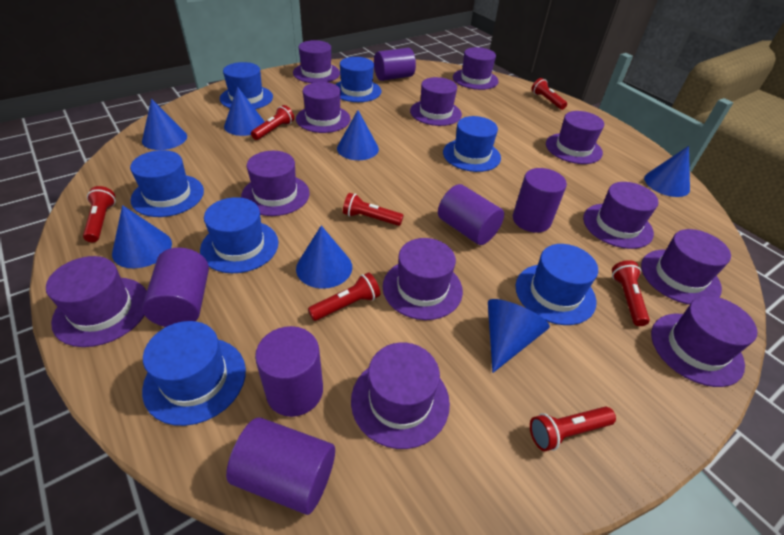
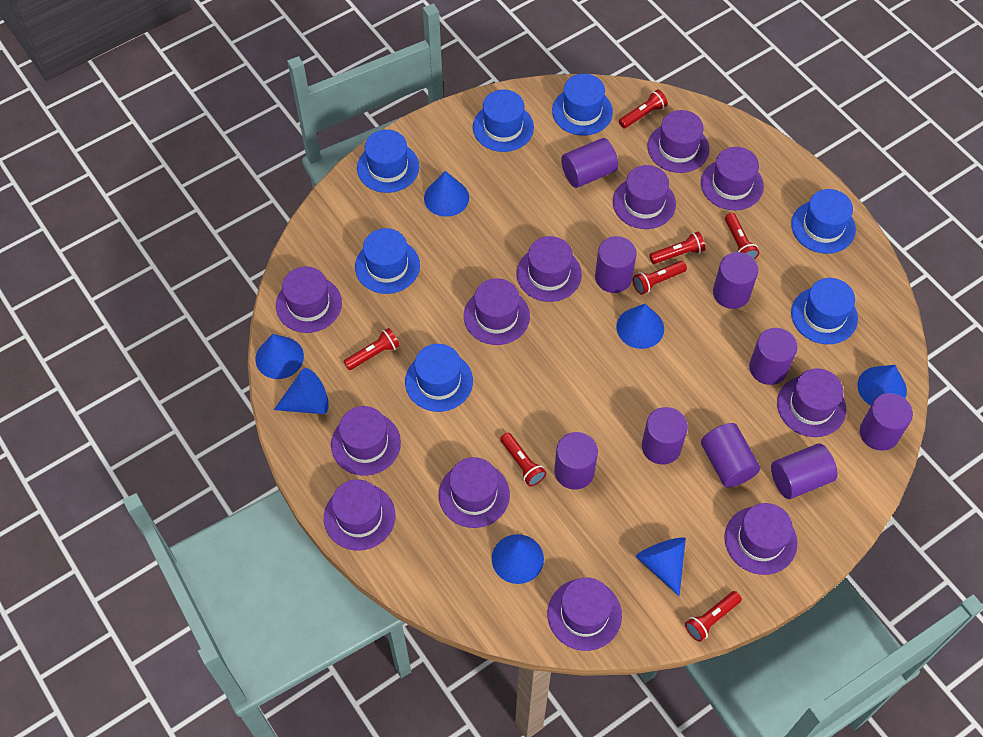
purple cylinder: [142,248,209,327] [226,418,335,515] [255,326,323,417] [374,48,416,81] [438,184,504,245] [513,168,567,233] = 6 -> [554,432,598,490] [561,138,618,188] [595,236,637,293] [642,407,688,465] [701,423,760,488] [713,252,758,309] [749,328,798,385] [771,444,838,499] [860,393,913,451] = 9

